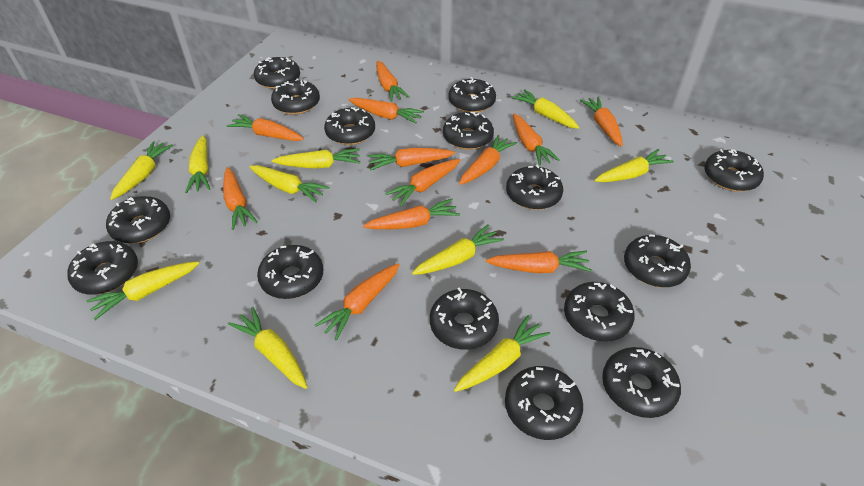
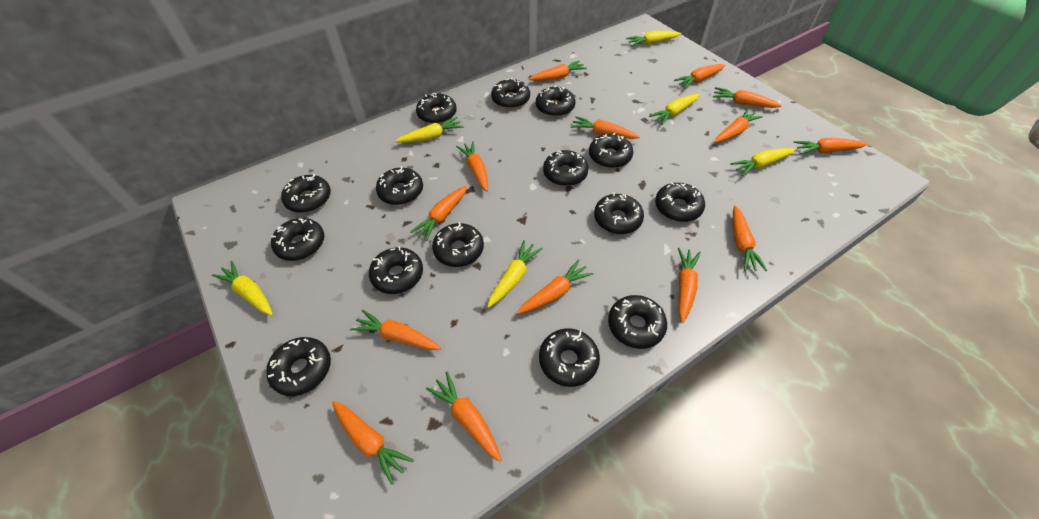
orange carrot: [223,167,258,230] [227,114,304,141] [315,263,400,341] [348,98,424,124] [363,199,460,229] [367,148,455,170] [376,61,410,102] [385,159,460,206] [459,135,517,185] [485,251,592,273] [513,114,560,166] [580,97,623,147] = 12 -> [332,401,414,485] [350,310,441,350] [410,186,467,241] [426,372,502,462] [456,141,488,192] [517,259,594,314] [529,60,587,81] [571,116,640,139] [674,64,726,88] [678,248,701,323] [713,87,782,108] [714,109,763,143] [733,206,767,271] [793,138,868,154] = 14
yellow carrot: [86,261,199,320] [110,141,173,200] [185,135,210,193] [228,307,307,389] [249,165,329,203] [272,148,360,168] [412,224,504,275] [454,315,550,392] [511,89,579,129] [594,149,674,182] = 10 -> [212,261,273,316] [395,117,463,143] [487,240,543,308] [626,31,681,46] [649,94,700,125] [730,148,796,176] = 6

